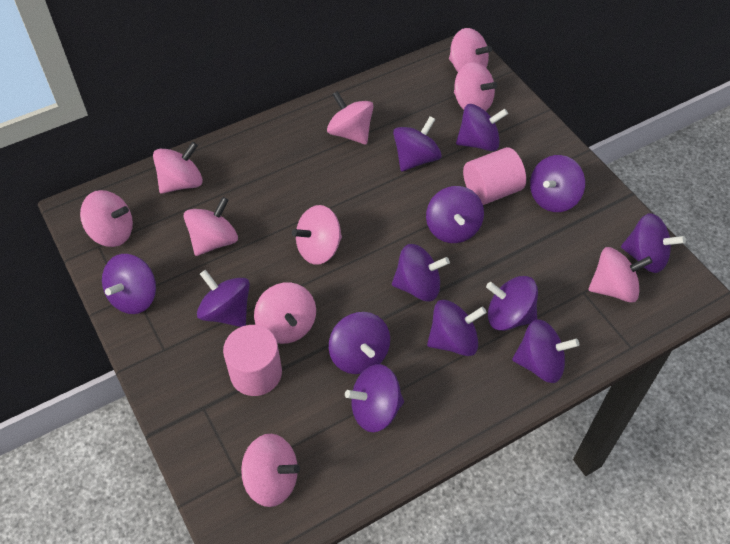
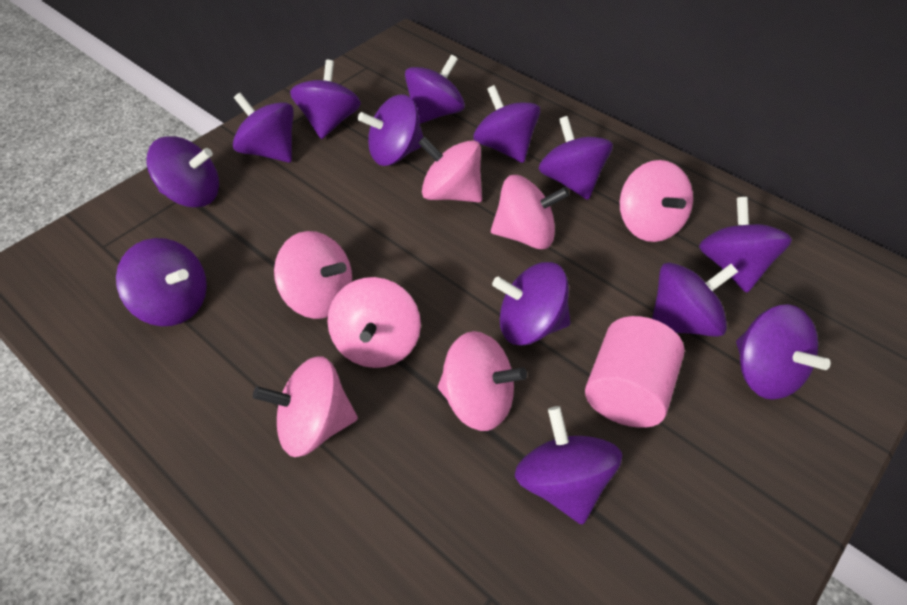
pink cylinder: [223,325,282,396] [463,147,526,205] = 2 -> [585,316,684,428] = 1
pink spinning top: [80,190,133,247] [153,142,203,194] [184,197,238,256] [241,434,300,507] [254,282,316,344] [292,205,342,265] [327,91,374,145] [449,28,492,72] [454,62,497,111] [588,247,653,303] = 10 -> [253,356,358,457] [274,231,352,319] [327,277,421,368] [418,136,482,202] [438,331,527,431] [491,175,570,249] [619,160,693,242] = 7

